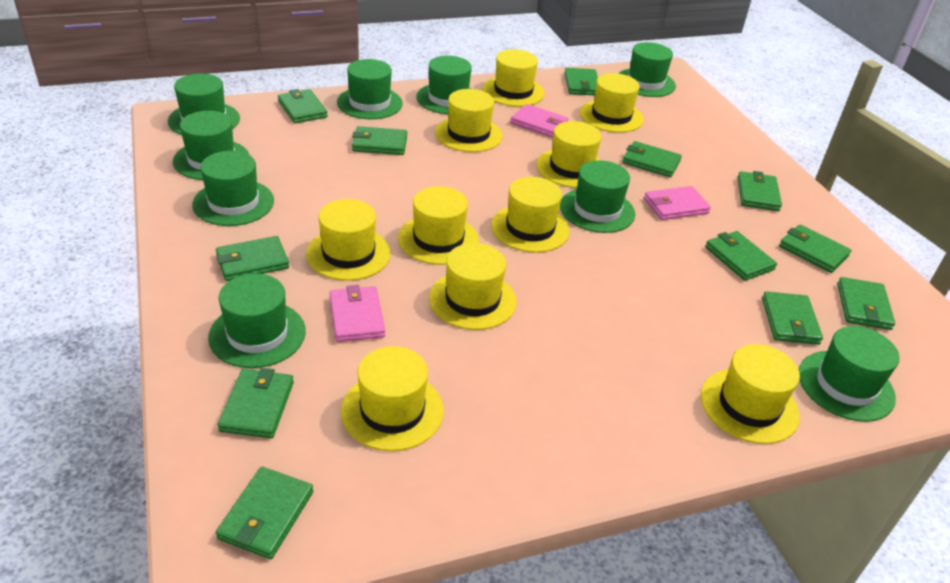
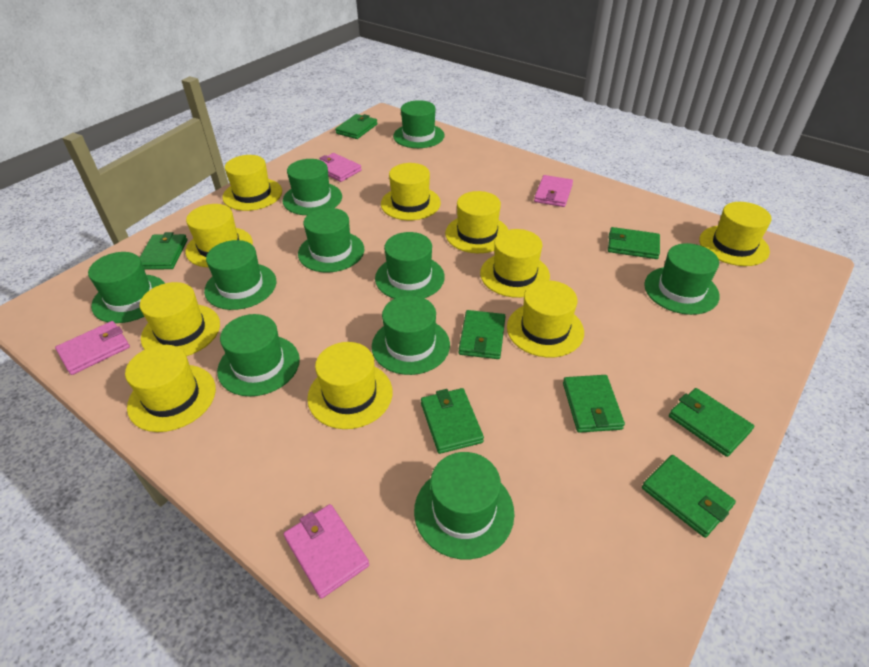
green hat: [168,73,240,135] [173,111,249,180] [192,151,274,226] [208,273,306,368] [337,59,403,119] [416,56,472,114] [560,160,635,233] [618,42,676,97] [799,326,900,422] = 9 -> [88,252,165,323] [204,240,276,310] [217,314,300,396] [283,159,342,215] [298,208,364,273] [372,295,450,375] [375,232,445,299] [393,100,445,148] [414,452,514,559] [644,243,720,315] = 10
green wallet: [216,236,289,281] [216,467,313,559] [218,368,294,438] [278,89,328,123] [352,126,407,155] [564,68,598,95] [622,141,682,178] [705,231,777,281] [737,171,782,211] [762,291,823,345] [779,224,852,273] [837,277,895,330] = 12 -> [139,232,187,270] [335,114,378,139] [421,388,484,454] [458,310,505,359] [563,375,625,433] [608,227,660,259] [642,455,736,538] [669,388,754,457] = 8
pink wallet: [329,285,385,342] [511,104,568,138] [644,186,711,220] = 3 -> [55,321,130,375] [284,504,369,599] [319,153,362,182] [534,175,573,207] = 4

